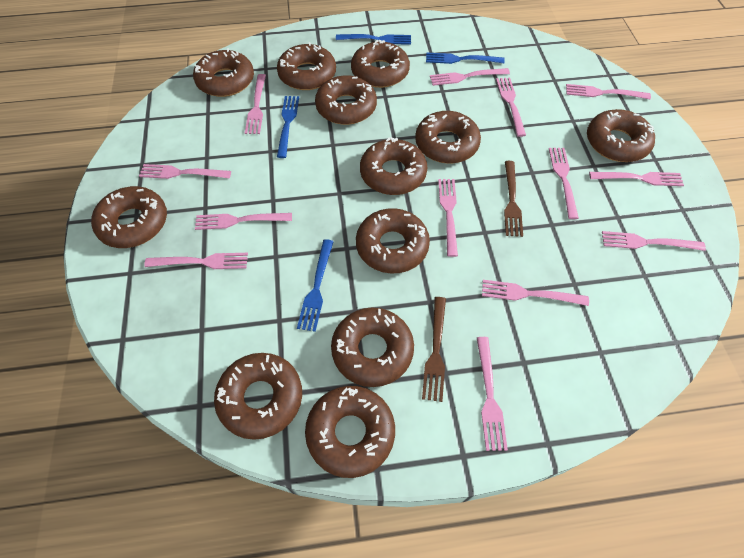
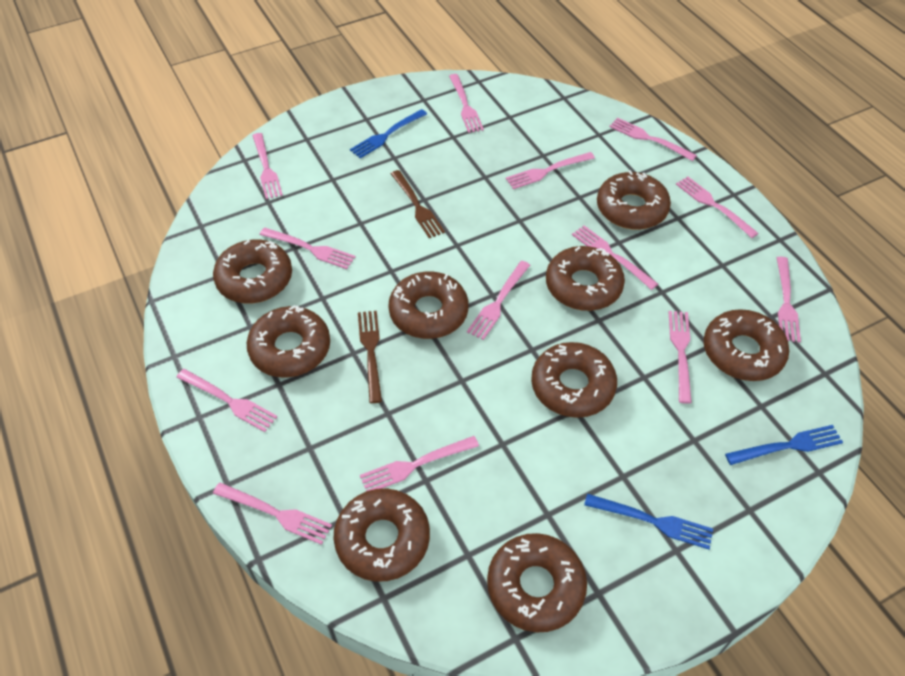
blue fork: [277,96,299,158] [297,239,334,332] [336,34,411,45] [426,52,505,64] = 4 -> [350,109,427,158] [584,494,713,549] [725,425,843,465] = 3
brown donut: [91,186,167,248] [193,48,254,97] [214,353,302,440] [277,42,336,90] [305,386,395,478] [315,75,377,125] [331,308,414,387] [351,40,410,88] [356,208,430,273] [360,137,427,195] [415,111,481,164] [587,109,655,162] = 12 -> [213,240,292,303] [247,305,330,378] [334,488,430,582] [388,272,468,339] [487,533,587,632] [531,342,617,418] [546,246,625,311] [597,170,671,230] [704,309,789,381] = 9

